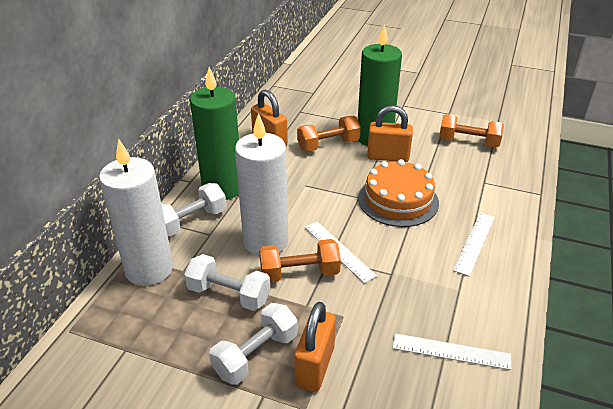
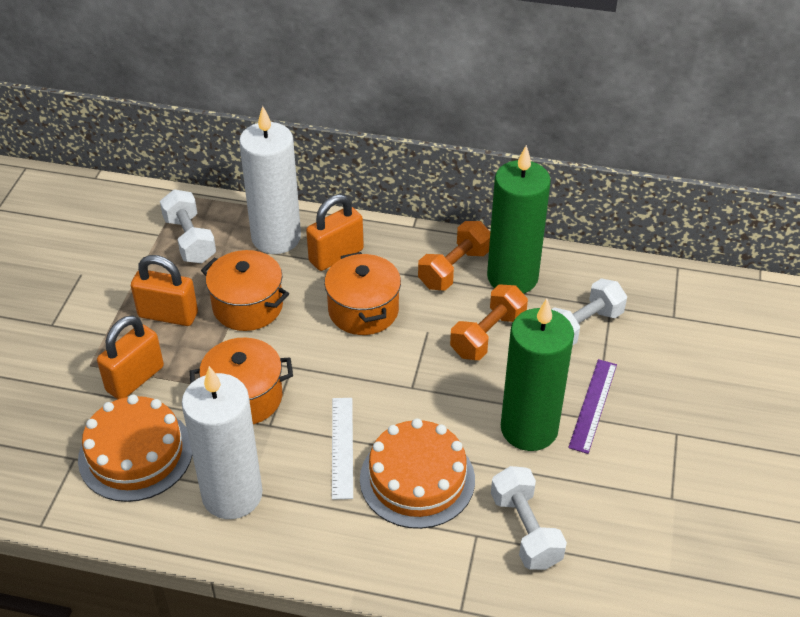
orange cake: [358,159,439,227] = 1 -> [78,395,192,502] [360,419,475,529] = 2
orange dumbbell: [259,239,341,282] [297,116,361,152] [439,114,504,148] = 3 -> [418,221,490,290] [450,284,528,360] = 2
orange pot: none = 0 -> [190,338,293,424] [201,250,289,331] [324,252,401,335] = 3
purple ruler: none = 0 -> [568,359,617,454] = 1
white ruler: [305,222,377,284] [393,333,512,370] [453,213,495,276] = 3 -> [332,398,353,500] = 1

